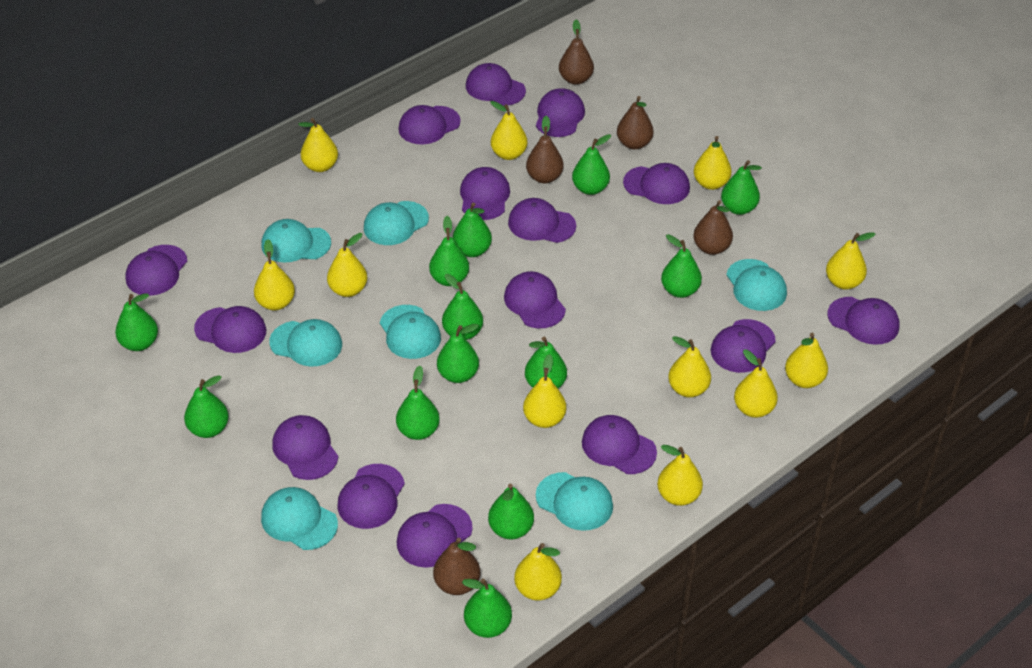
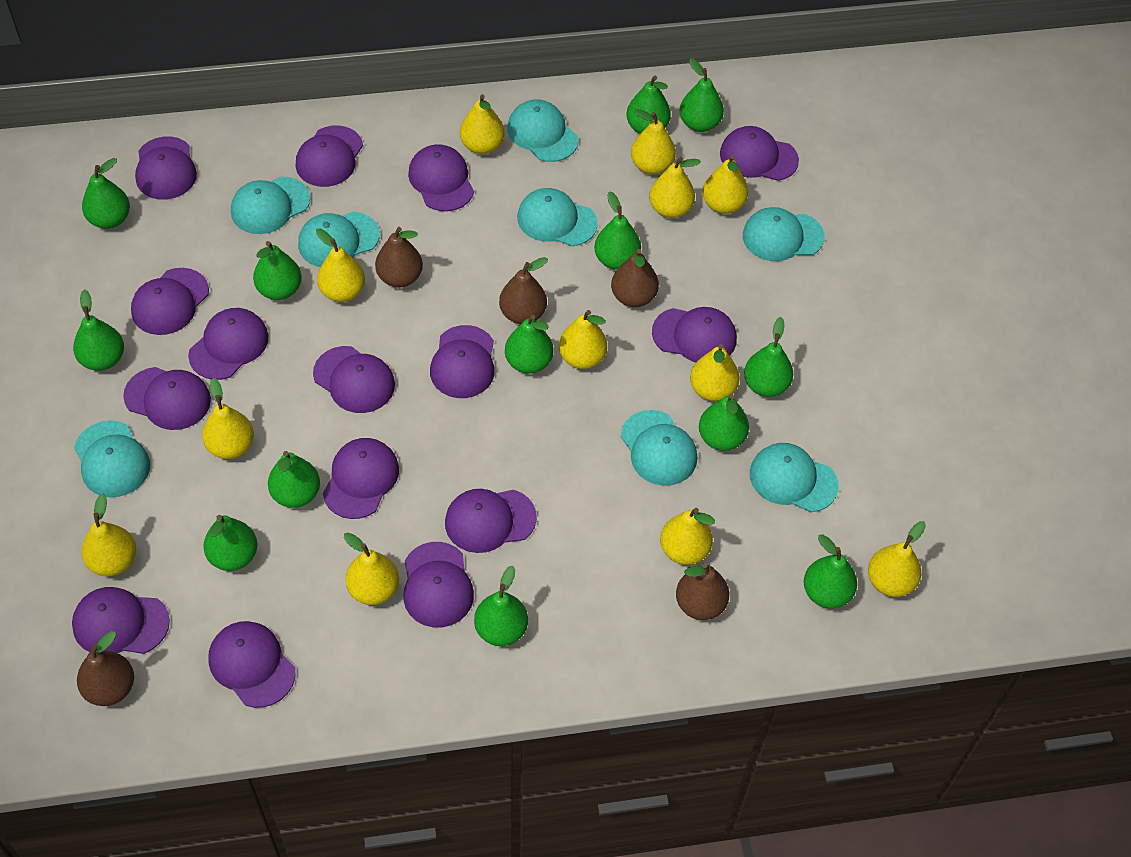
turquoise cap: [261,487,338,550] [262,219,331,263] [269,319,342,367] [364,201,429,245] [380,305,441,359] [536,472,613,531] [726,259,787,311] = 7 -> [74,420,150,497] [231,177,310,234] [298,211,380,267] [507,99,578,162] [517,188,598,246] [621,410,697,486] [743,207,825,261] [750,443,839,512] = 8

